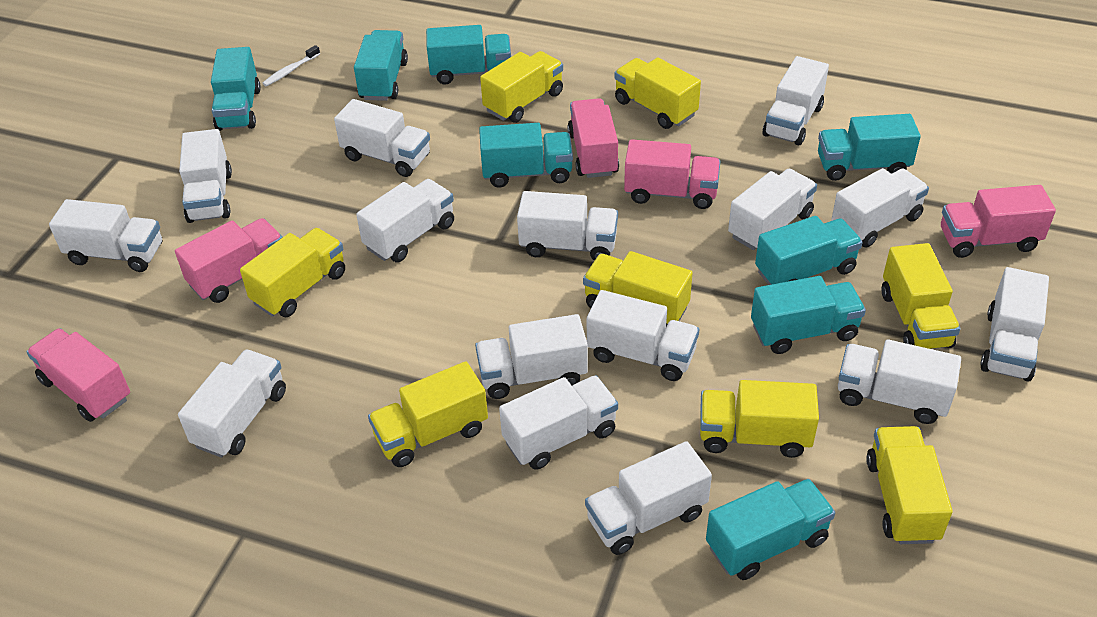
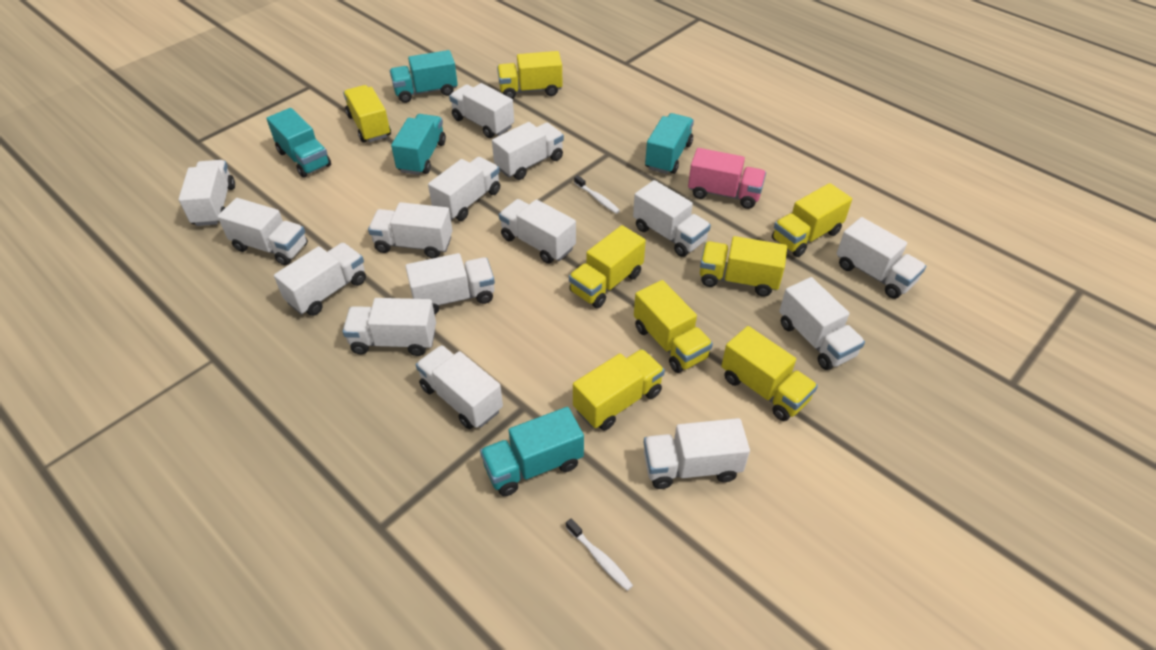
pink truck: [26,328,130,422] [175,218,283,303] [567,98,619,178] [624,139,721,209] [941,185,1056,258] = 5 -> [688,148,766,209] = 1
turquoise truck: [211,47,261,131] [354,30,408,101] [426,25,511,85] [479,123,573,188] [706,479,835,580] [751,276,866,354] [755,216,863,285] [818,114,921,181] = 8 -> [266,108,331,178] [390,50,458,103] [391,114,446,175] [480,407,584,496] [645,113,694,174] = 5
white toothbrush: [262,45,320,86] = 1 -> [566,519,633,591] [574,175,620,214] = 2

